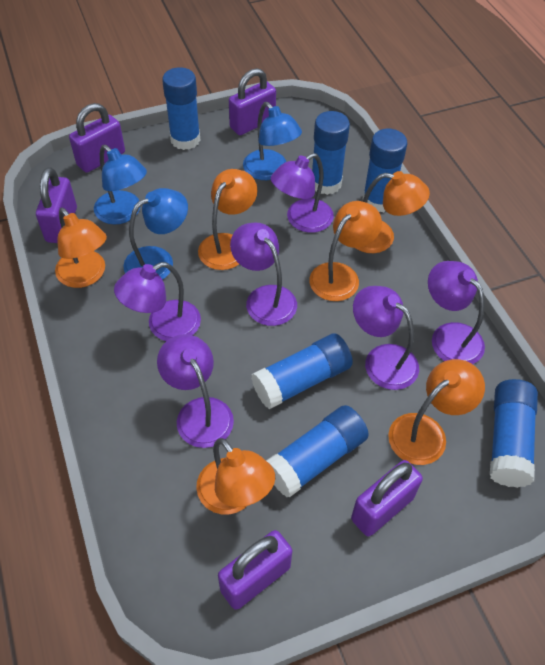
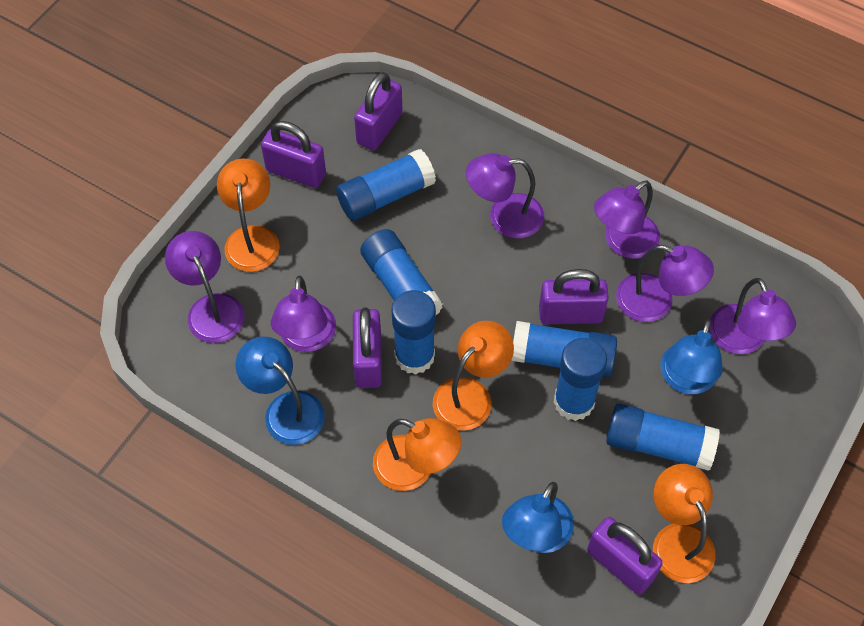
orange lamp: [55,208,107,288] [196,438,275,514] [198,169,257,270] [309,201,382,301] [355,171,430,253] [388,359,485,465] = 6 -> [217,158,280,272] [373,418,461,491] [433,321,514,431] [653,464,716,583] = 4

